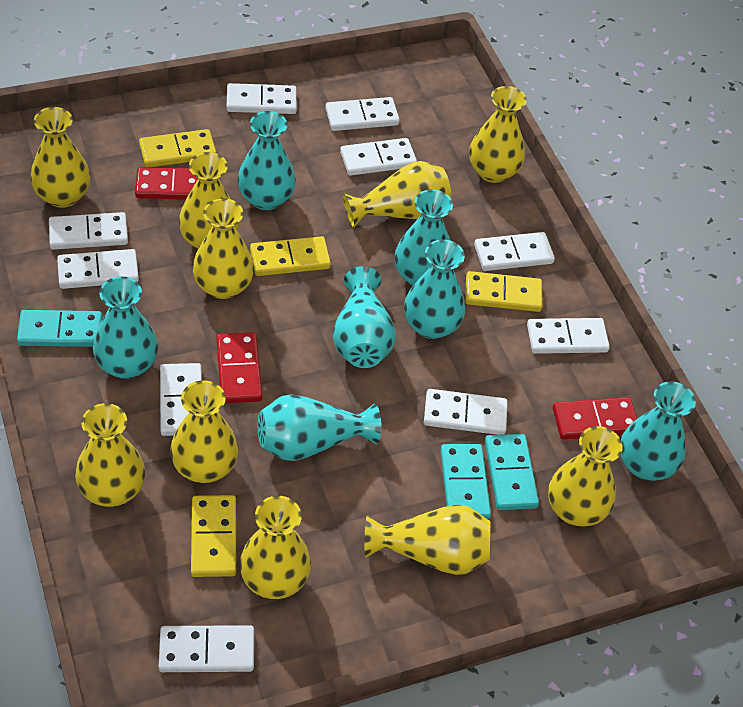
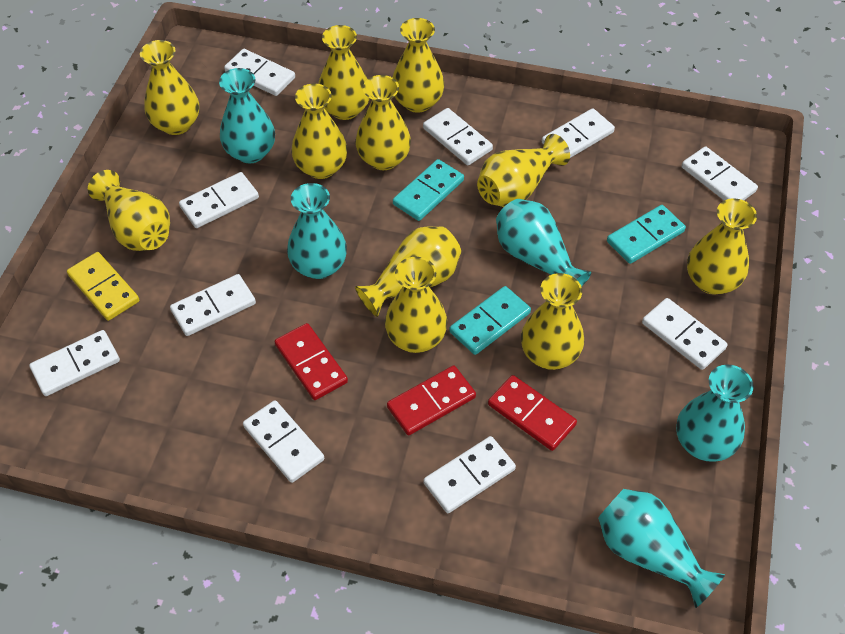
turquoise vase: [93,277,158,379] [238,111,296,210] [258,394,382,461] [333,266,396,368] [395,189,453,286] [404,239,465,339] [621,381,696,481] = 7 -> [219,68,275,163] [287,183,347,279] [496,199,591,287] [598,489,725,608] [676,365,754,462] = 5
yellow domino: [139,129,217,167] [191,495,236,577] [250,236,331,276] [465,271,542,312] = 4 -> [67,252,139,321] = 1
yellow vase: [30,107,90,208] [75,403,145,507] [170,380,238,483] [179,152,239,249] [193,198,254,299] [240,496,311,599] [343,161,451,228] [364,505,491,575] [469,86,527,183] [548,426,623,527] = 10 -> [88,170,170,251] [140,40,199,135] [291,83,347,179] [318,25,370,120] [355,75,411,170] [355,226,461,317] [385,257,448,353] [392,18,444,113] [477,134,570,207] [521,273,584,370] [687,198,757,295] = 11

